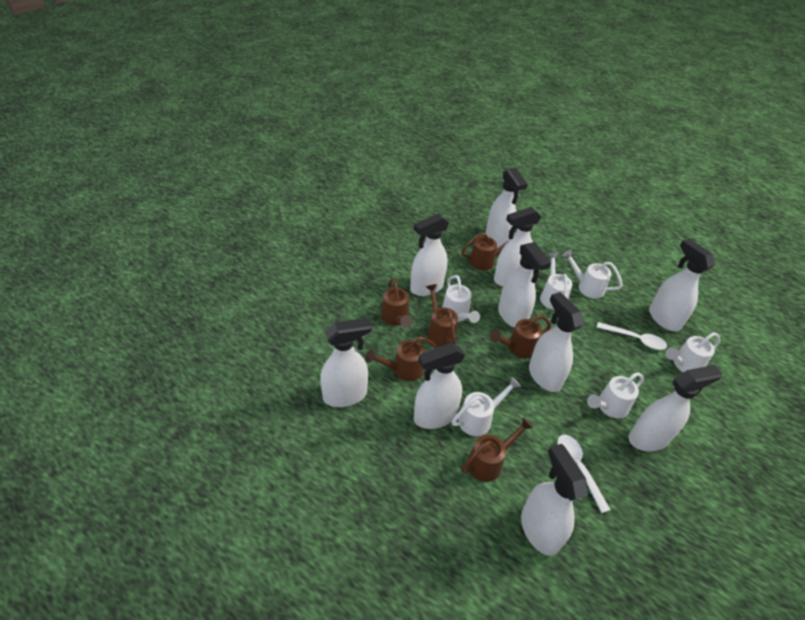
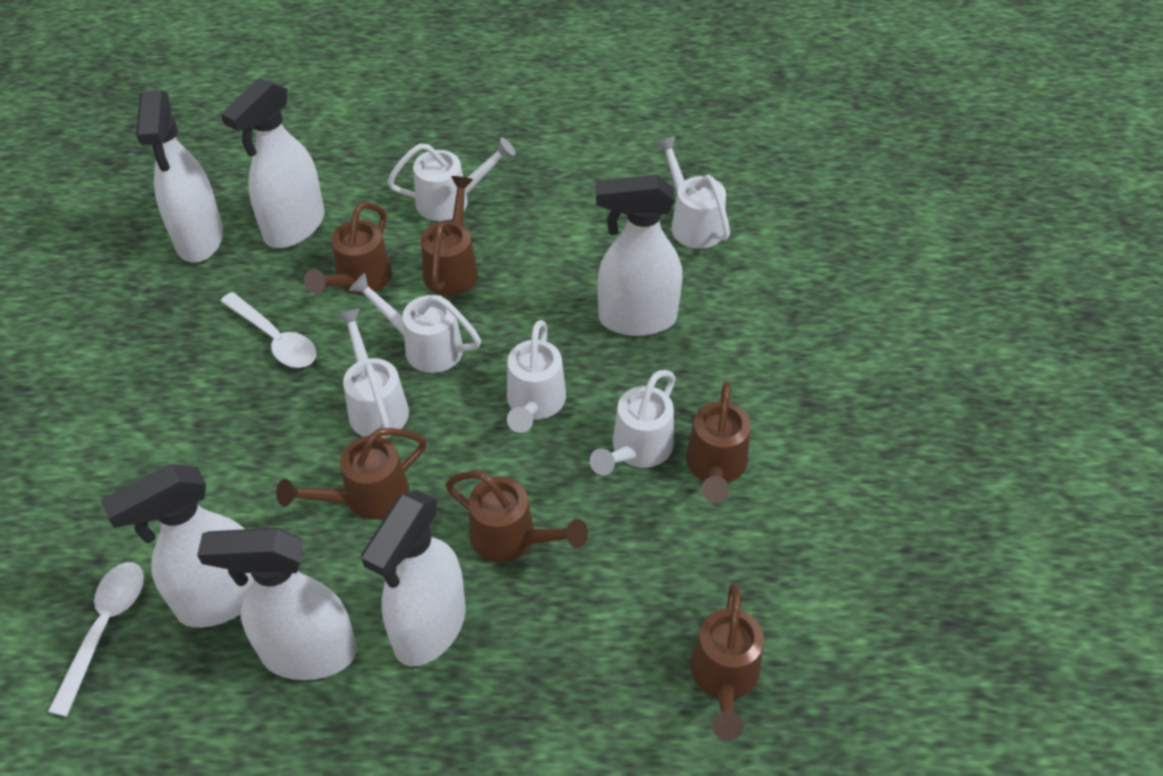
white spray bottle: [320,318,372,407] [410,214,449,296] [414,343,465,429] [486,168,528,248] [494,207,541,286] [498,242,551,328] [521,444,588,556] [529,292,584,392] [628,365,722,452] [649,239,715,331] = 10 -> [101,464,254,628] [136,90,223,262] [197,528,357,680] [221,78,325,248] [361,490,466,666] [596,175,682,336] = 6

